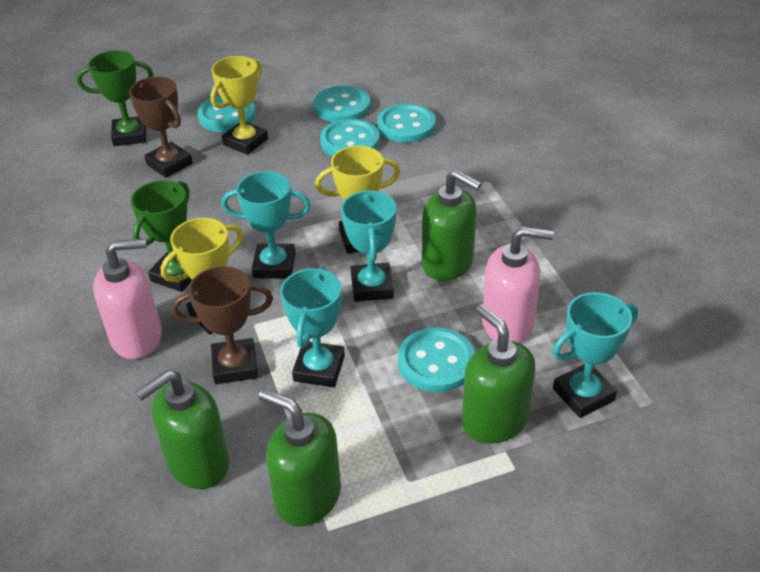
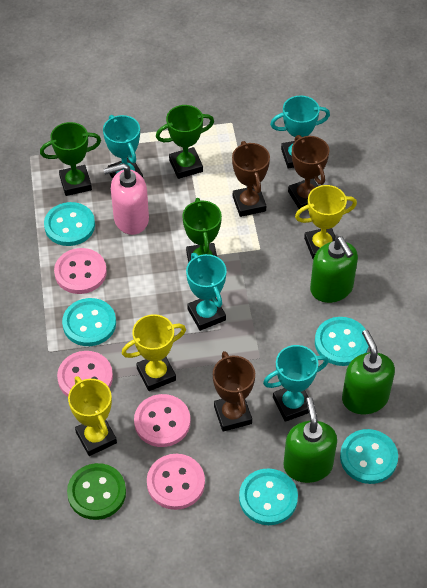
brown trophy: [129,77,193,178] [172,266,273,384] = 2 -> [213,351,255,432] [232,141,270,217] [288,135,329,209] = 3
green button: none = 0 -> [67,463,126,520] = 1
green soap dispenser: [135,370,230,489] [258,389,341,527] [422,170,482,281] [462,305,535,444] = 4 -> [284,397,337,483] [310,236,358,303] [342,330,395,414] = 3
green trophy: [77,50,153,146] [131,180,192,292] = 2 -> [40,122,101,196] [156,105,214,179] [182,198,222,263] = 3
pink button: none = 0 -> [54,248,107,294] [57,351,113,397] [134,394,190,447] [147,454,205,510] = 4
pink soap dispenser: [93,238,162,359] [482,227,554,343] = 2 -> [104,163,149,235] = 1

